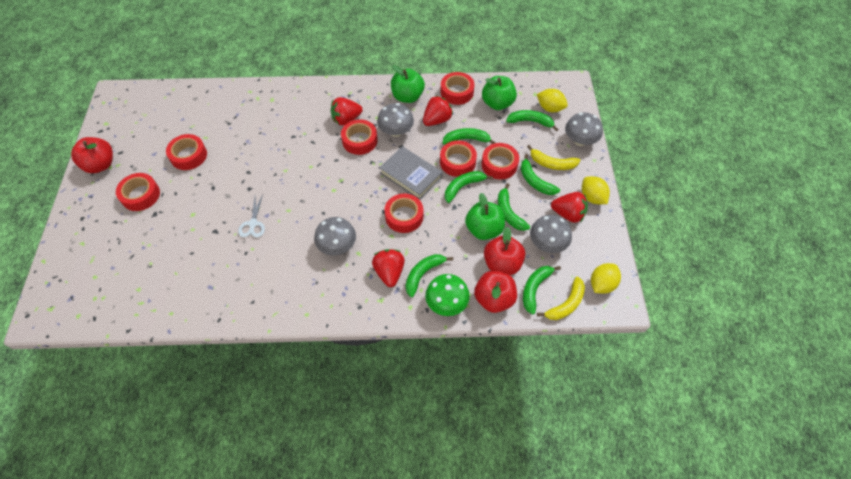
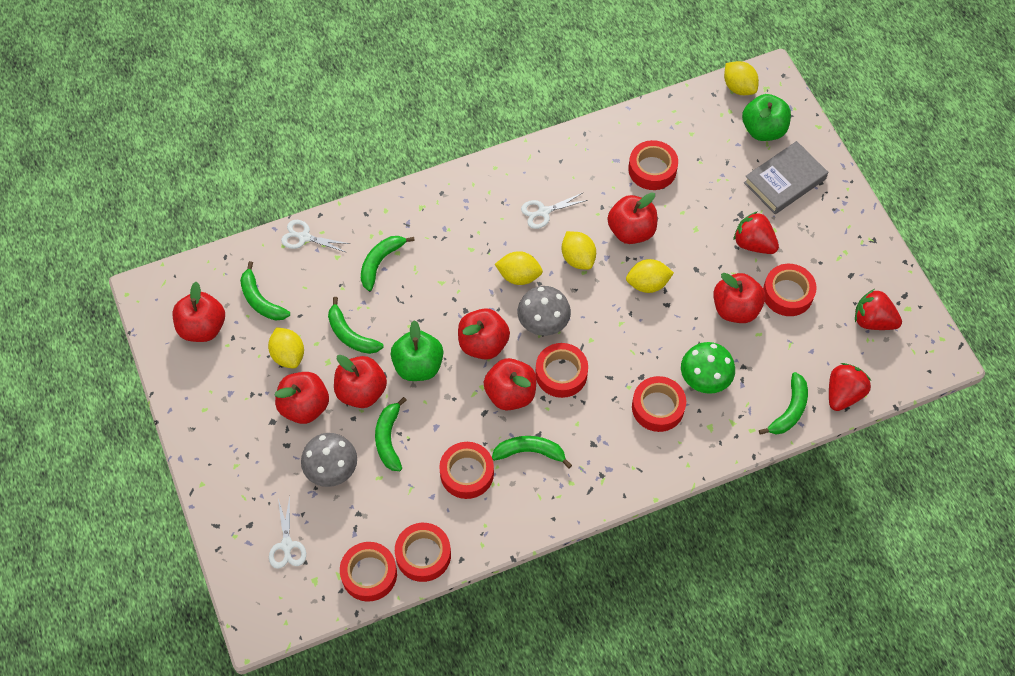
green apple: [391,65,425,103] [465,193,505,240] [482,76,517,110] = 3 -> [391,320,443,381] [742,94,791,141] = 2
green banana: [406,254,453,297] [442,128,496,145] [445,171,493,203] [498,183,530,231] [506,110,559,131] [521,154,560,195] [523,266,561,315] = 7 -> [240,261,290,321] [328,297,384,354] [361,236,415,291] [375,397,407,471] [492,436,572,469] [759,372,808,435] = 6
grey mushroom: [314,217,356,255] [377,103,414,137] [530,215,572,253] [565,112,603,146] = 4 -> [301,433,357,487] [517,286,571,336] = 2
red apple: [71,137,113,173] [474,271,517,313] [484,227,525,275] = 3 -> [173,282,225,342] [274,372,329,424] [334,355,387,408] [458,308,510,360] [484,358,536,411] [608,192,657,244] [713,273,765,323] = 7
red strawberry: [331,97,363,125] [372,249,405,287] [423,95,453,126] [551,192,588,223] = 4 -> [734,211,779,254] [829,363,871,411] [855,289,902,330] = 3
white scissors: [238,194,265,238] = 1 -> [269,496,306,569] [281,220,350,253] [521,192,588,229] = 3
yellow banana: [527,145,580,170] [537,277,585,320] = 2 -> none = 0
yellow lemon: [537,89,568,112] [582,176,610,204] [591,263,621,294] = 3 -> [268,327,304,369] [495,251,543,285] [562,231,596,270] [626,259,674,293] [724,61,759,95] = 5

